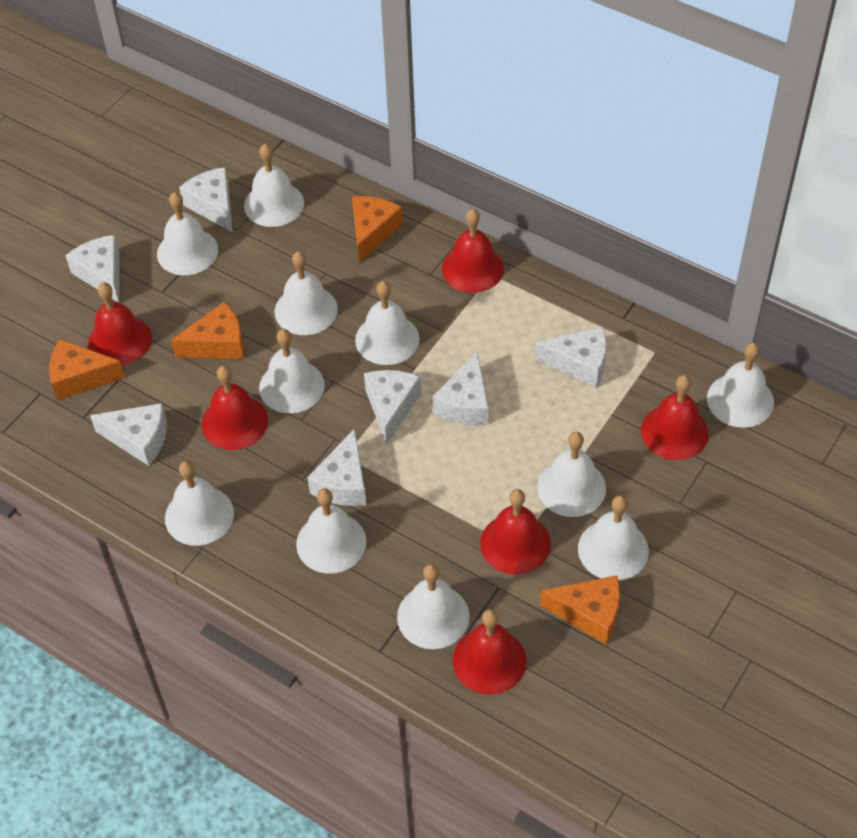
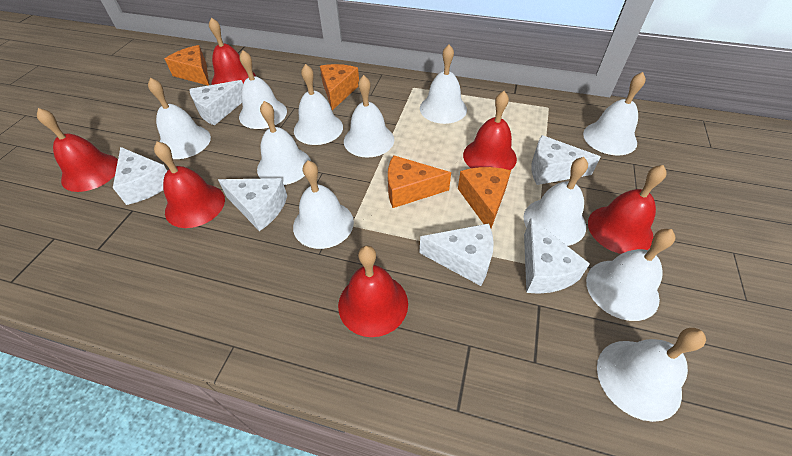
white cheese: [65,235,120,303] [90,403,167,466] [179,167,233,233] [307,428,366,506] [364,370,421,445] [433,352,489,425] [535,326,607,388] = 7 -> [113,147,167,205] [189,80,243,126] [218,178,287,231] [419,223,494,286] [524,218,590,294] [531,135,601,185] = 6

